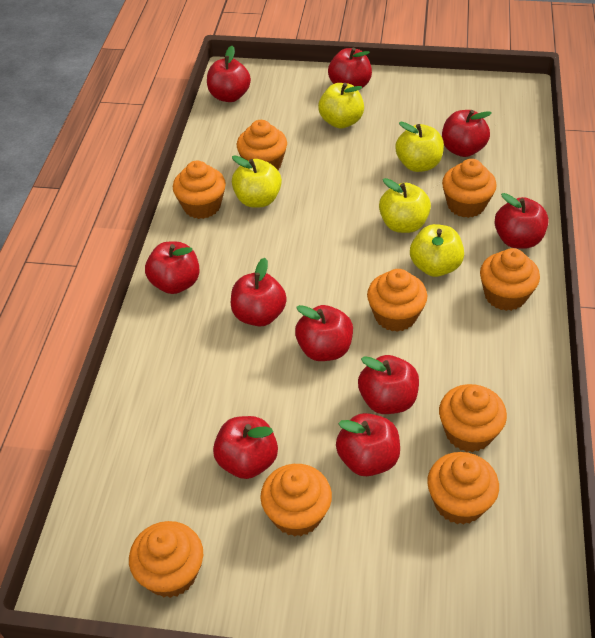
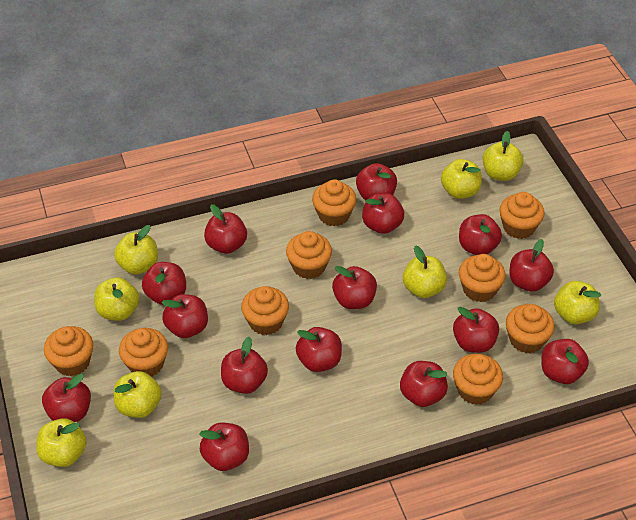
red apple: [145,242,200,294] [207,46,251,102] [213,416,278,479] [231,258,287,327] [295,305,353,361] [328,48,372,89] [336,413,400,476] [358,355,419,414] [442,110,492,157] [494,193,549,249] = 10 -> [42,374,91,422] [142,262,186,305] [162,294,208,338] [199,423,249,471] [204,204,247,254] [221,337,268,394] [296,327,342,372] [332,266,377,309] [356,163,397,200] [362,193,404,234] [400,361,448,407] [453,307,499,353] [459,214,502,255] [509,239,554,292] [541,339,589,384] = 15
yellow apple: [232,155,282,208] [318,83,364,129] [379,178,431,233] [395,122,444,172] [410,224,464,277] = 5 -> [36,418,87,467] [94,277,139,321] [114,225,158,275] [114,371,162,418] [403,245,447,298] [441,159,482,199] [483,131,523,181] [554,281,601,324] = 8

